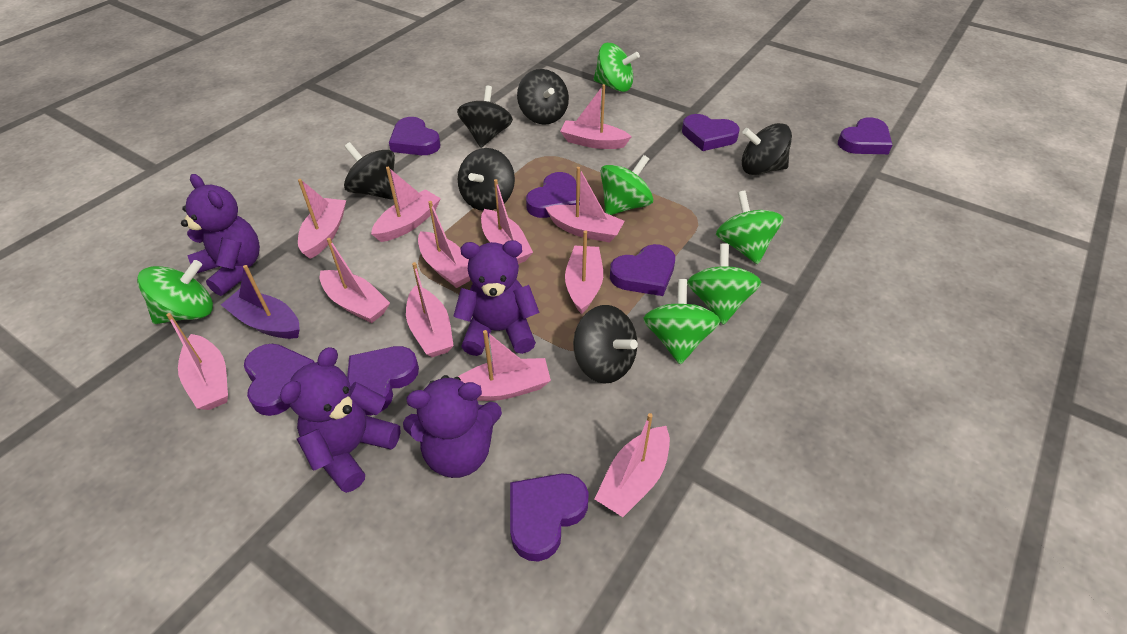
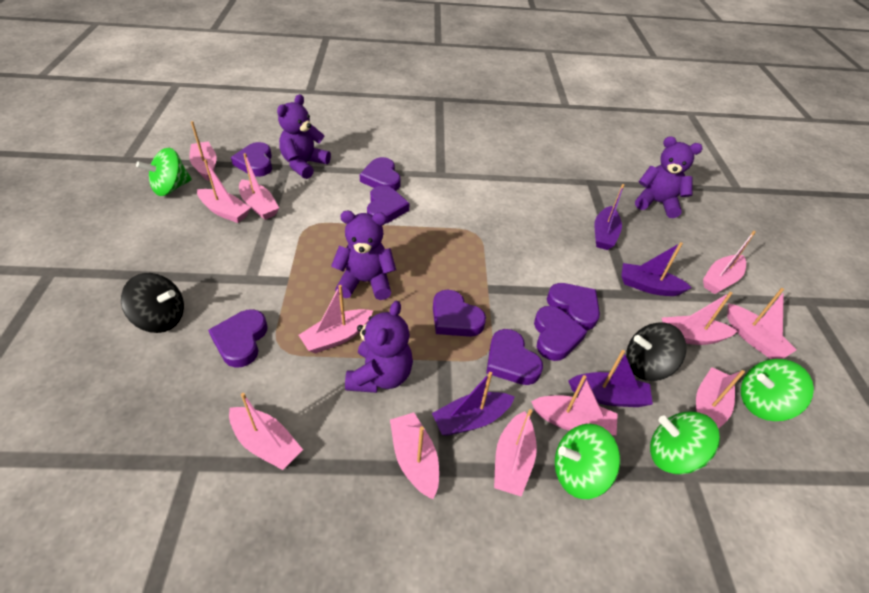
black spinning top: [344,142,395,199] [457,85,513,148] [458,148,515,211] [517,69,569,125] [573,305,638,384] [742,123,792,175] = 6 -> [121,273,184,333] [626,323,687,381] = 2
green spinning top: [137,260,213,324] [594,43,640,92] [600,155,653,215] [643,279,720,364] [687,243,762,325] [716,190,784,264] = 6 -> [136,148,192,196] [555,424,620,499] [650,411,720,474] [741,359,814,421] = 4
purple boat: [221,265,300,339] = 1 -> [432,372,515,436] [568,350,653,407] [595,184,624,250] [621,242,692,296] = 4

